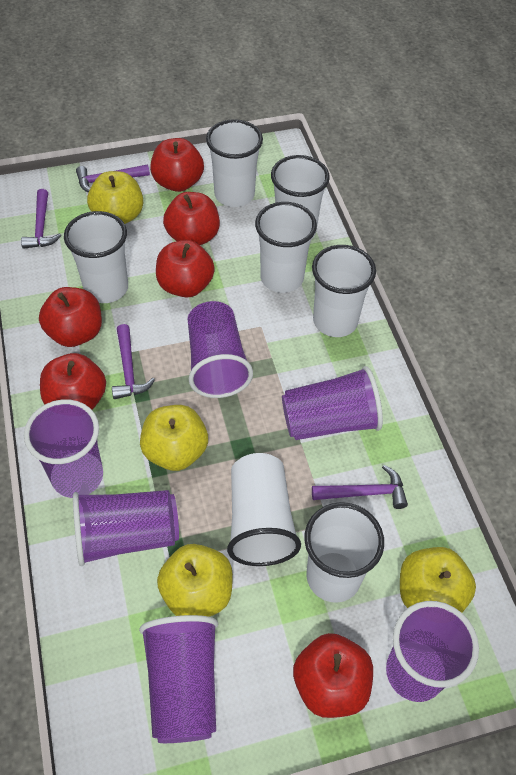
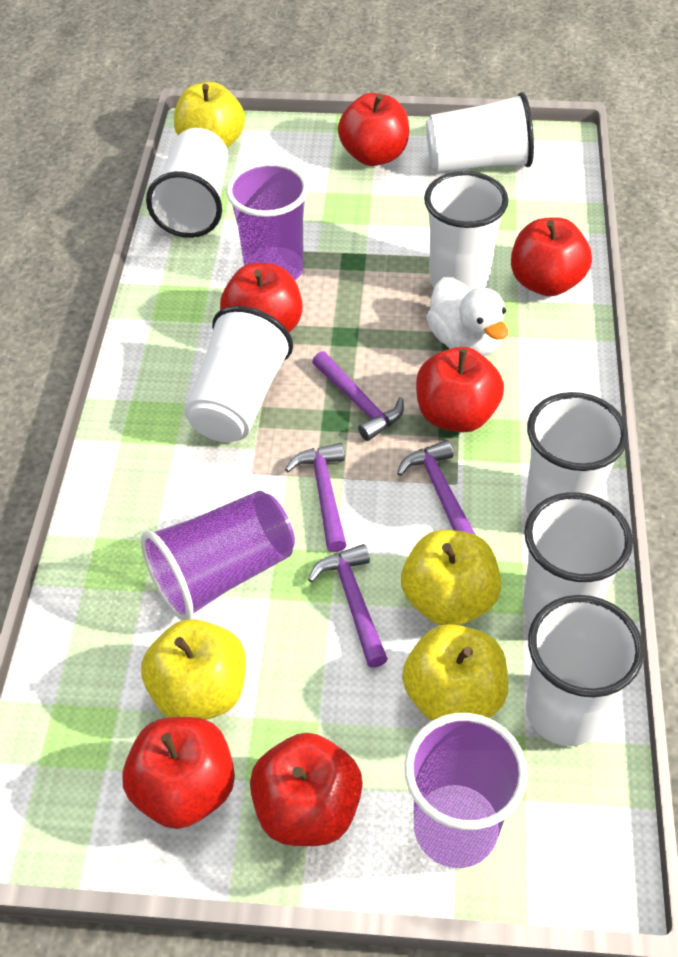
purple cup: [24,399,103,498] [73,490,179,566] [139,615,218,743] [188,301,253,398] [282,366,383,440] [386,601,479,702] = 6 -> [141,491,295,620] [226,161,309,280] [404,713,528,868] = 3
white duck: none = 0 -> [426,277,508,356] = 1

